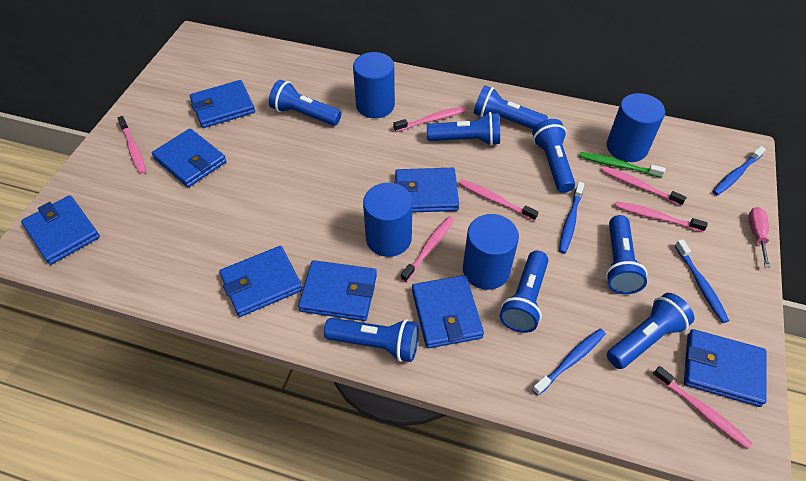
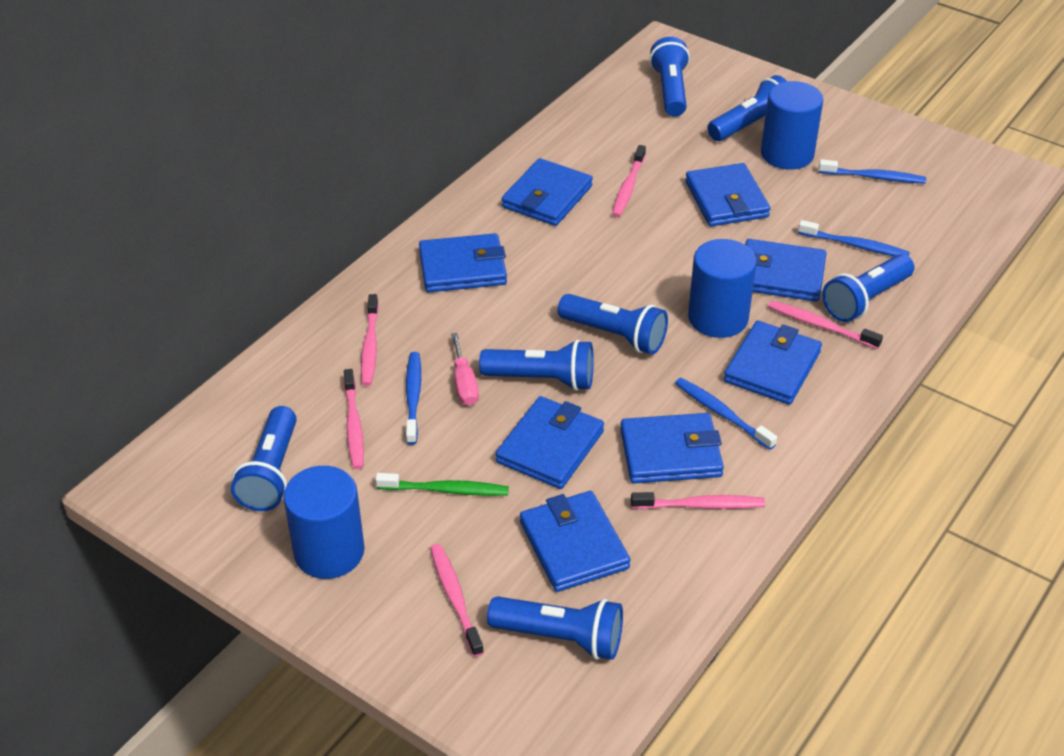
blue cylinder: [353,52,395,118] [363,183,412,257] [463,214,519,290] [607,93,665,162] = 4 -> [283,466,364,579] [688,239,757,338] [761,81,823,170] = 3
blue flashlight: [269,80,341,126] [324,318,419,362] [427,112,500,146] [474,86,548,129] [500,251,549,333] [532,119,575,193] [605,215,647,294] [607,293,694,369] = 8 -> [231,406,297,511] [479,340,594,391] [487,596,623,660] [558,294,668,355] [649,37,690,116] [707,75,788,141] [822,254,914,322] = 7
pink toothbrush: [117,116,146,174] [393,106,466,132] [401,216,454,282] [459,179,538,221] [601,166,687,206] [615,201,708,232] [653,366,753,449] = 7 -> [344,369,364,469] [361,294,379,386] [430,544,484,657] [612,145,646,217] [631,492,765,509] [768,301,883,349] = 6

